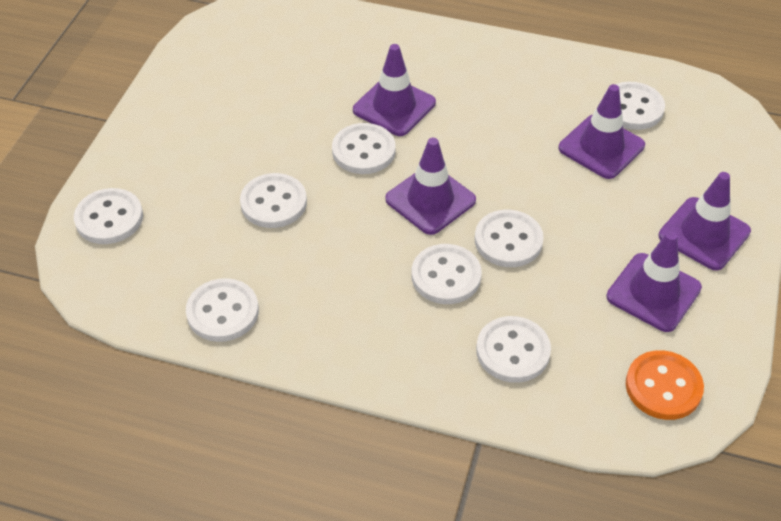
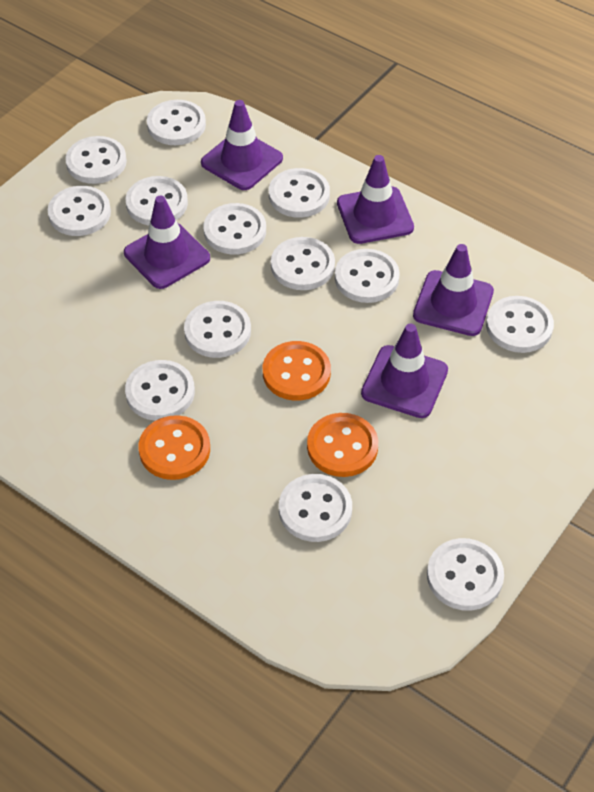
orange button: [626,350,704,420] = 1 -> [138,415,210,480] [263,341,331,401] [307,413,378,477] = 3
white button: [74,188,143,244] [186,278,259,342] [240,173,307,228] [332,123,396,174] [411,244,482,304] [475,210,544,267] [476,316,551,383] [604,82,665,130] = 8 -> [48,186,111,236] [65,136,127,184] [125,360,195,421] [126,176,188,225] [147,100,206,145] [184,301,251,358] [203,203,266,255] [269,168,330,218] [271,237,335,290] [279,474,352,542] [335,249,400,303] [427,538,504,611] [486,296,554,353] = 13

